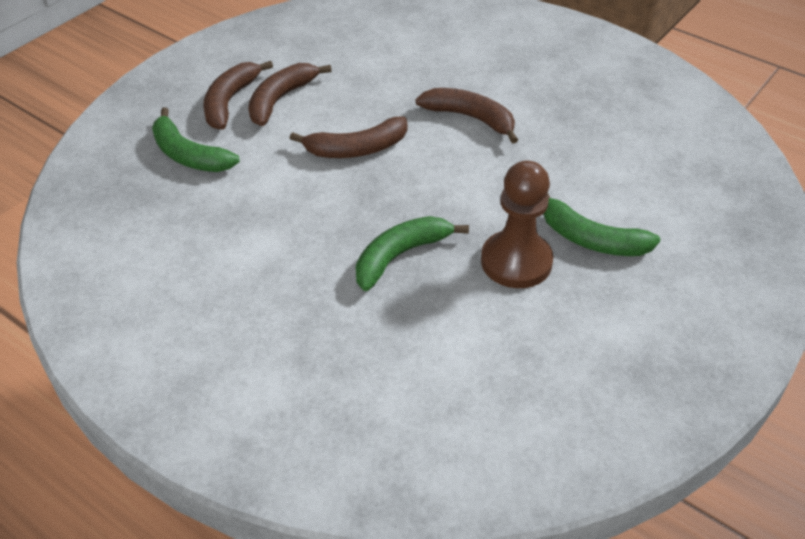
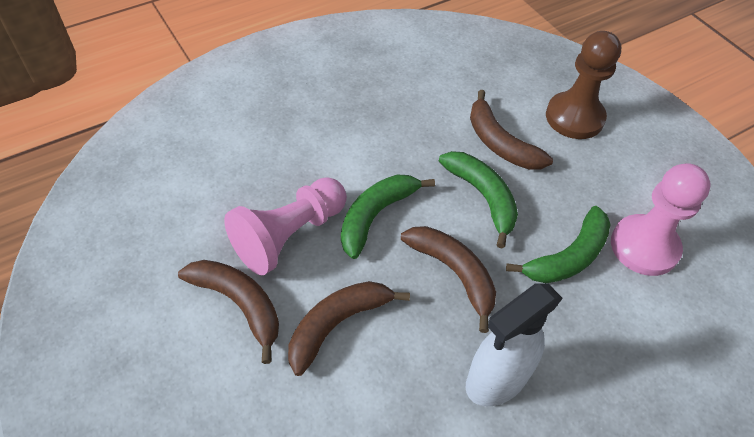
pink pawn: none = 0 -> [224,177,347,275] [611,163,711,276] = 2
white spray bottle: none = 0 -> [466,283,563,406] = 1

